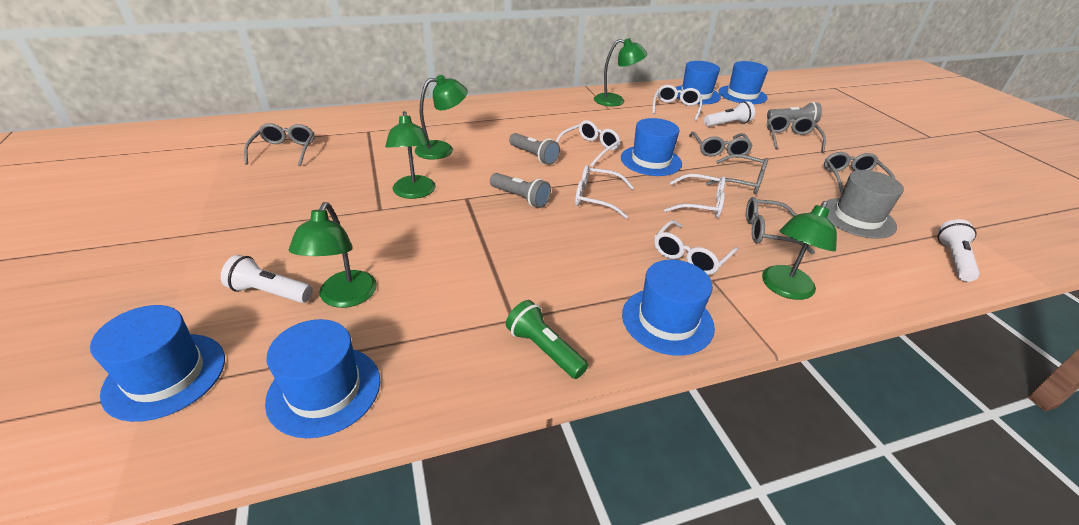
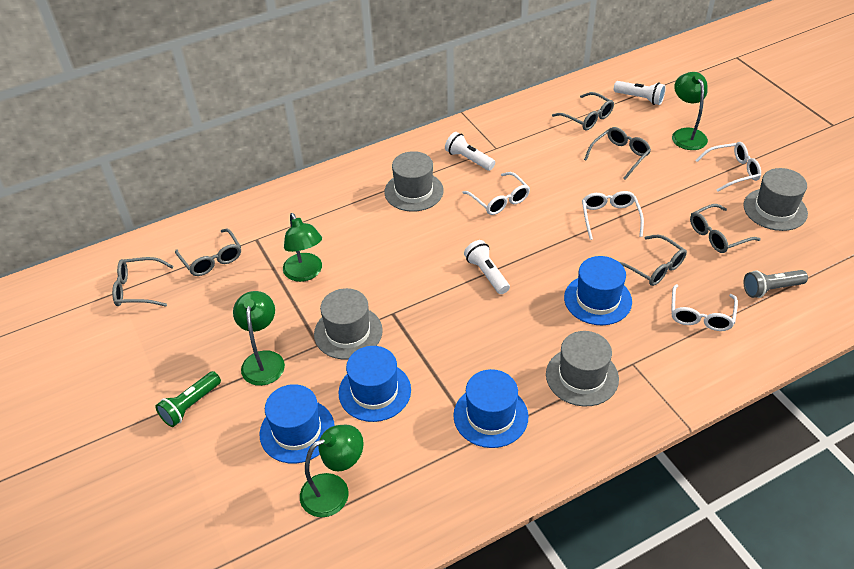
blue hat: [90,305,225,422] [265,319,380,438] [621,118,682,176] [622,260,715,356] [675,61,721,104] [719,61,768,104] = 6 -> [259,384,335,463] [338,346,411,422] [453,369,528,448] [564,256,632,325] = 4
green lamp: [289,202,377,308] [385,111,436,199] [415,75,468,160] [594,38,647,106] [762,201,837,300] = 5 -> [233,291,285,386] [283,213,322,282] [300,425,364,517] [672,72,708,150] = 4
grey flashlight: [490,173,551,208] [509,133,560,165] [767,102,822,123] = 3 -> [743,270,808,298] = 1
grey hat: [826,170,904,239] = 1 -> [314,288,383,360] [384,151,444,212] [546,331,619,406] [743,168,808,231] = 4
white glasses: [556,120,621,167] [575,165,634,219] [652,85,702,121] [654,220,738,275] [664,174,725,218] = 5 -> [463,172,530,215] [582,191,644,240] [671,284,738,331] [695,142,761,192] = 4

